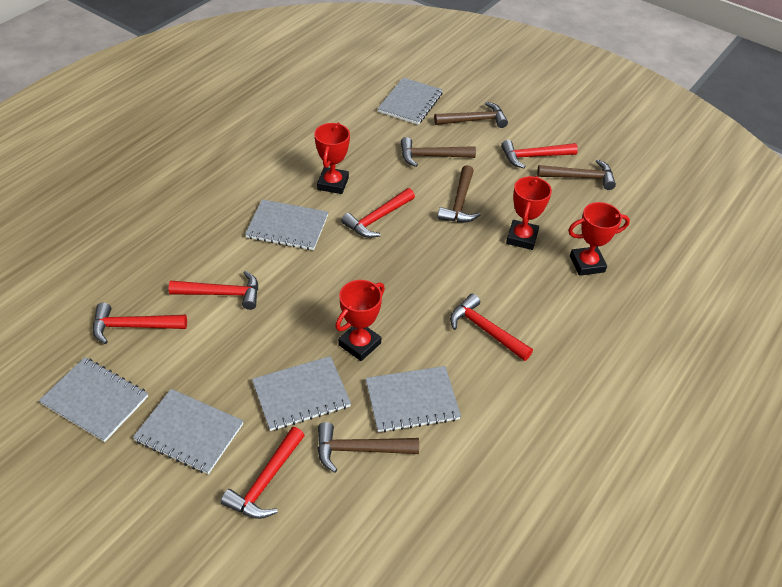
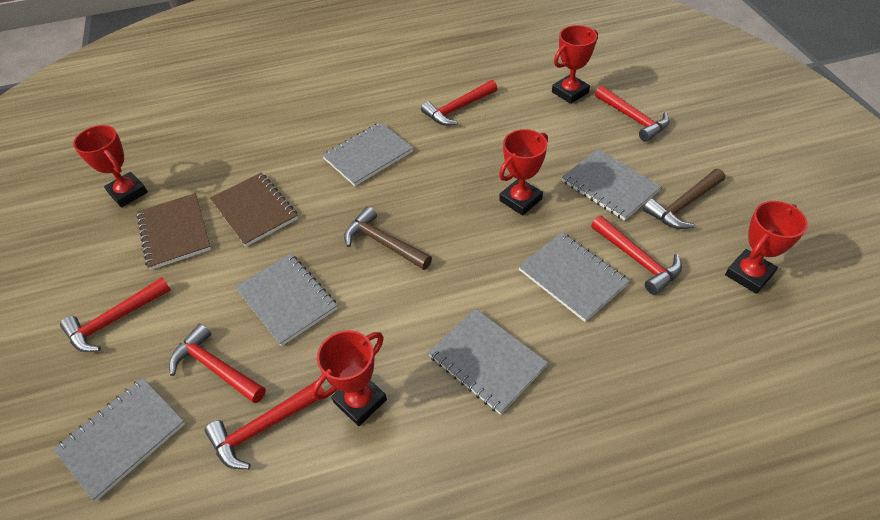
brown hammer: [318,422,419,473] [401,137,476,167] [434,102,508,128] [438,165,481,222] [537,159,616,190] = 5 -> [344,206,432,270] [643,169,725,229] = 2
brown notebook: none = 0 -> [137,193,211,270] [210,172,298,247] = 2
red trophy: [314,123,350,194] [335,280,385,361] [506,176,552,250] [568,202,630,276] = 4 -> [73,125,148,208] [312,330,387,426] [499,129,548,216] [552,25,598,104] [725,201,808,294] = 5

